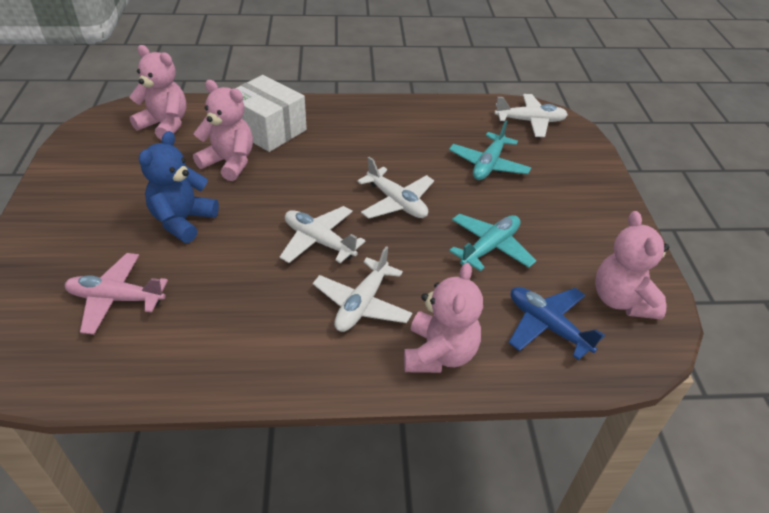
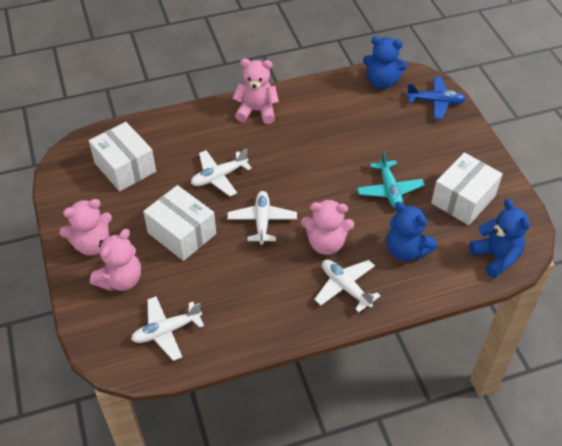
blue teddy bear: [139,131,219,243] = 1 -> [363,36,408,89] [387,202,437,261] [469,199,530,278] = 3
pink plane: [64,253,168,335] = 1 -> none = 0
turquoise plane: [449,121,531,180] [449,214,536,271] = 2 -> [357,151,425,209] = 1
white box: [235,75,307,152] = 1 -> [89,122,156,192] [143,185,216,261] [431,152,503,225] = 3

